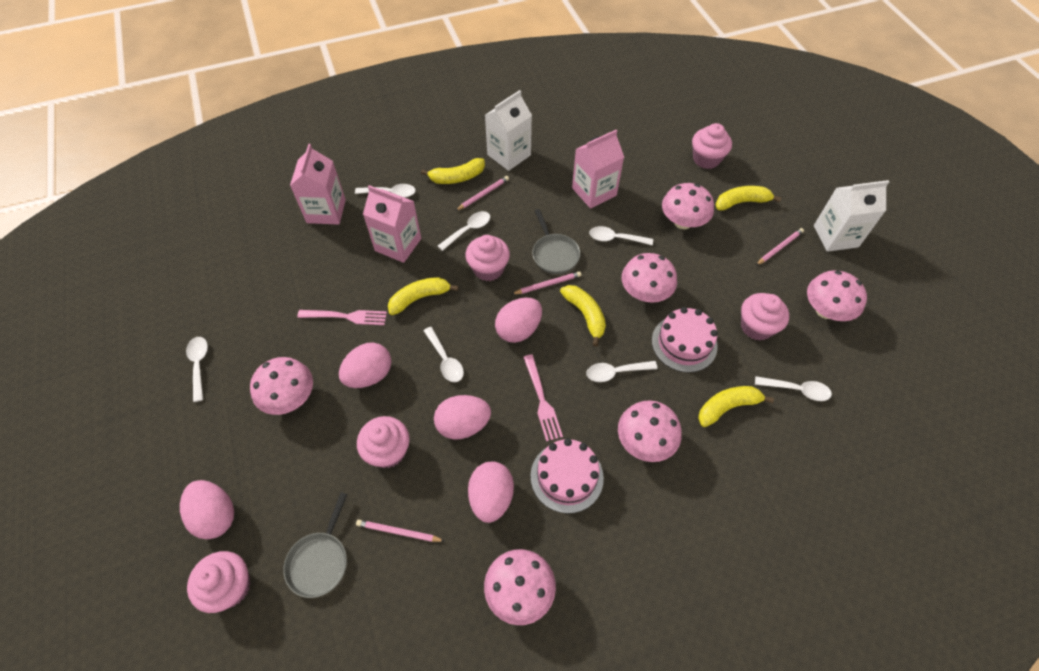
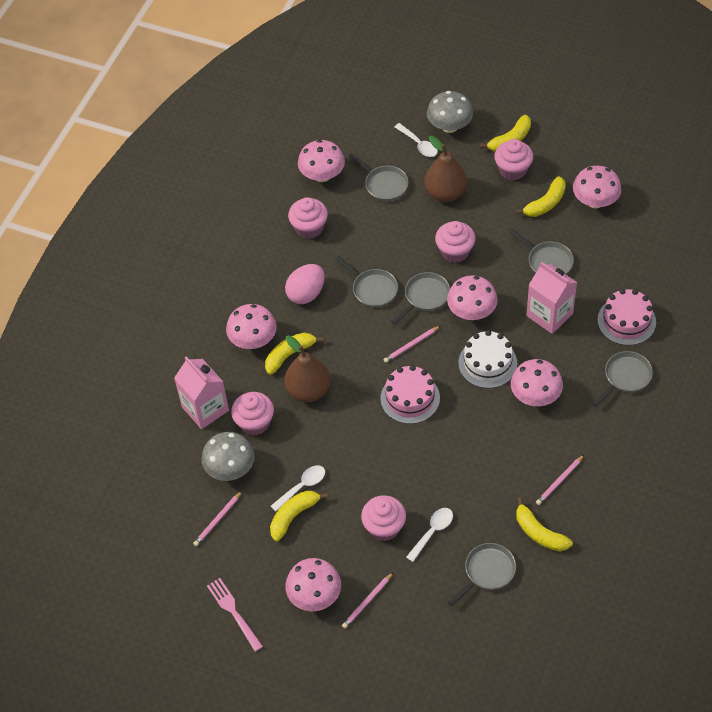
brown pear: none = 0 -> [284,335,331,402] [424,136,467,202] = 2
grey mushroom: none = 0 -> [201,432,255,481] [427,91,473,133] = 2
grey pan: [283,492,347,598] [532,209,580,274] = 2 -> [335,256,398,308] [348,153,409,201] [391,272,450,325] [448,543,516,606] [509,229,574,274] [592,351,653,407] = 6
pink carton: [290,144,346,225] [363,185,421,263] [572,130,624,209] = 3 -> [174,356,229,429] [527,262,577,334] = 2
pink egg: [180,480,234,539] [339,343,391,388] [434,395,491,439] [468,462,514,523] [495,297,542,343] = 5 -> [285,264,325,304] = 1
pink fork: [297,310,387,325] [523,354,563,441] = 2 -> [207,578,263,652] = 1
white cake: none = 0 -> [458,330,517,388] = 1
white carton: [485,90,532,171] [814,180,889,252] = 2 -> none = 0
white spoon: [186,337,208,402] [355,184,416,198] [424,327,464,382] [438,211,490,251] [587,361,658,382] [589,226,653,246] [755,376,832,401] = 7 -> [271,465,325,512] [395,123,438,157] [406,508,453,562] = 3

